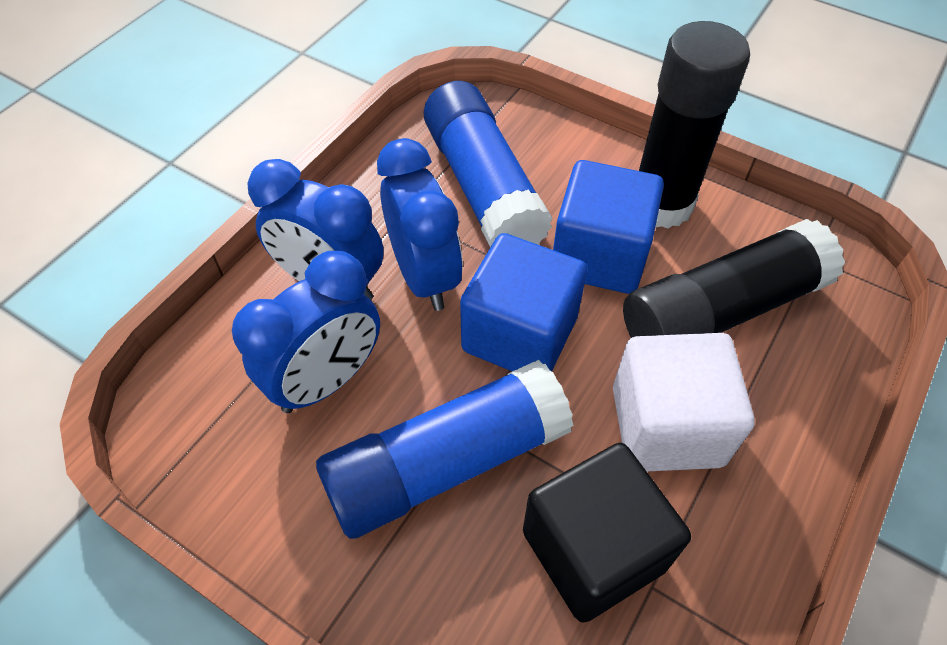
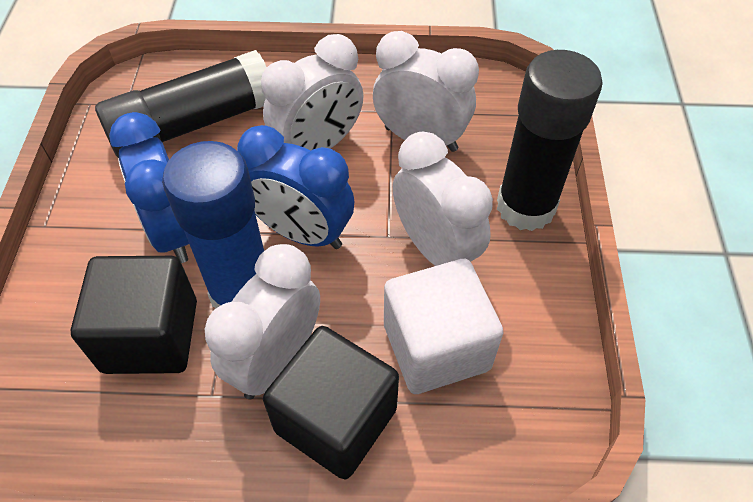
black cube: [523,443,691,623] = 1 -> [71,256,197,374] [263,326,399,479] = 2
blue clock: [232,251,380,413] [247,159,384,300] [377,138,463,311] = 3 -> [109,112,189,263] [237,125,354,249] = 2
blue cube: [460,233,587,371] [553,160,664,294] = 2 -> none = 0
blue glue stick: [316,360,574,539] [424,81,553,247] = 2 -> [162,141,264,308] = 1
white clock: none = 0 -> [205,244,320,399] [261,34,364,150] [373,31,479,152] [393,132,493,266] = 4

